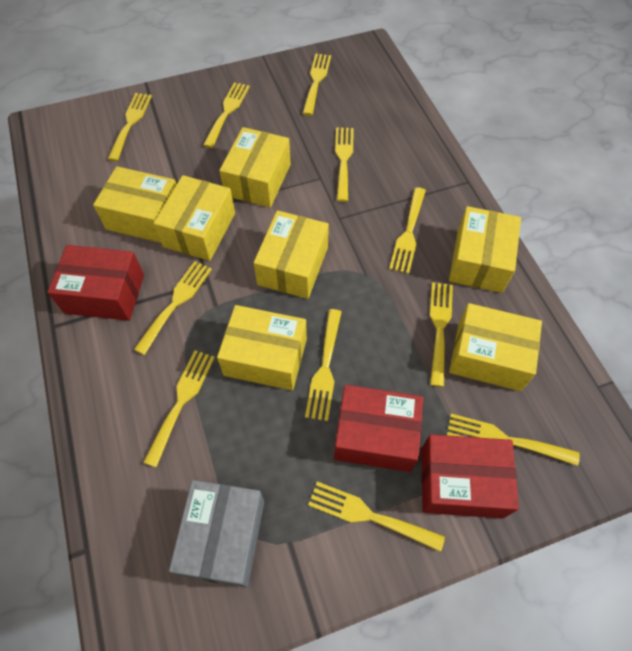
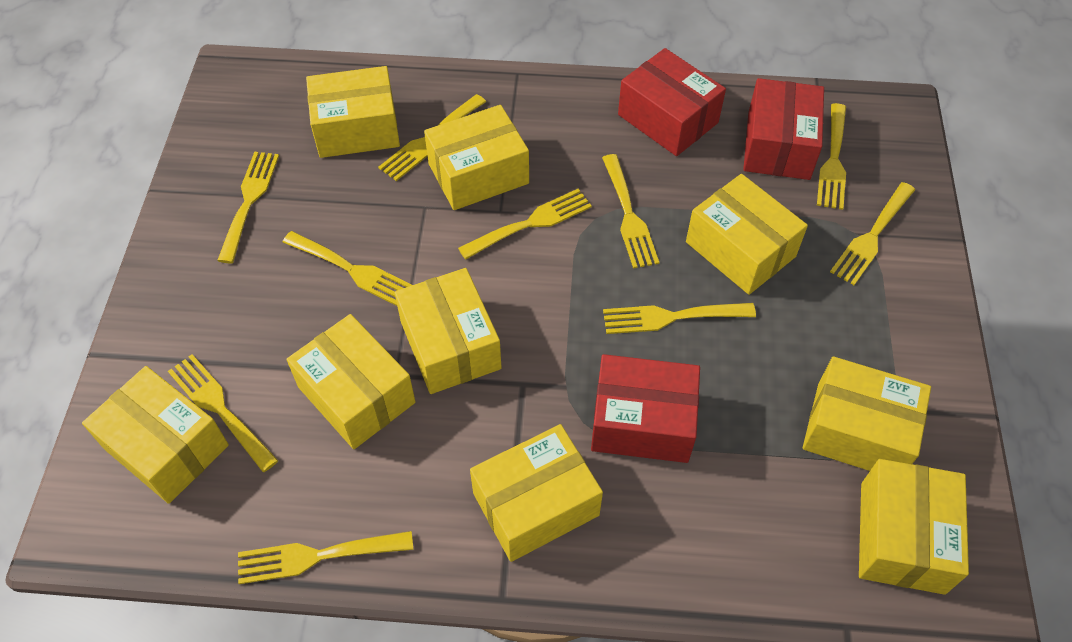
grey box: [169,480,264,588] = 1 -> none = 0
yellow box: [93,166,177,243] [154,175,235,261] [217,305,307,390] [219,127,291,208] [254,210,329,299] [449,206,521,293] [449,303,542,391] = 7 -> [82,366,229,504] [286,314,415,449] [306,66,400,158] [395,268,502,394] [424,105,529,210] [470,424,603,562] [686,174,808,295] [803,356,931,471] [859,459,969,595] = 9
yellow fork: [108,93,152,161] [134,261,212,355] [143,350,215,468] [203,82,250,148] [302,54,331,116] [305,309,342,421] [308,482,445,552] [335,127,354,202] [389,187,426,274] [430,282,453,387] [447,414,580,466] = 11 -> [168,354,279,472] [217,152,279,263] [238,531,413,584] [282,231,412,306] [378,94,486,181] [458,189,592,260] [602,154,659,269] [603,303,756,334] [817,103,846,210] [830,182,915,285] = 10

